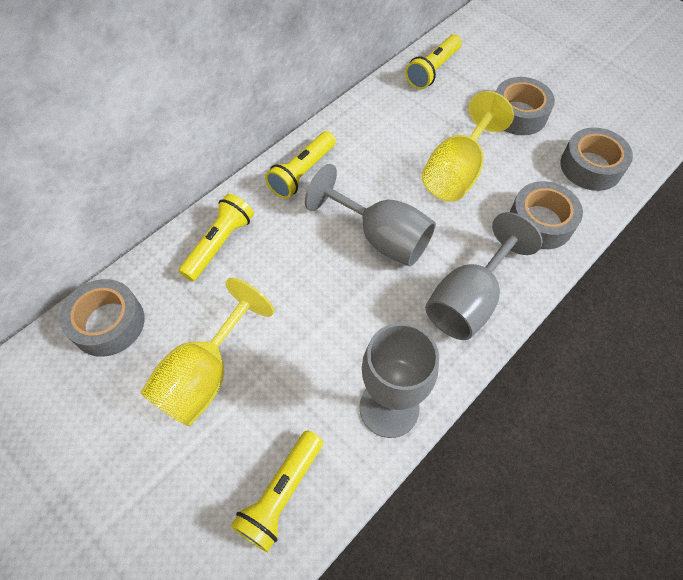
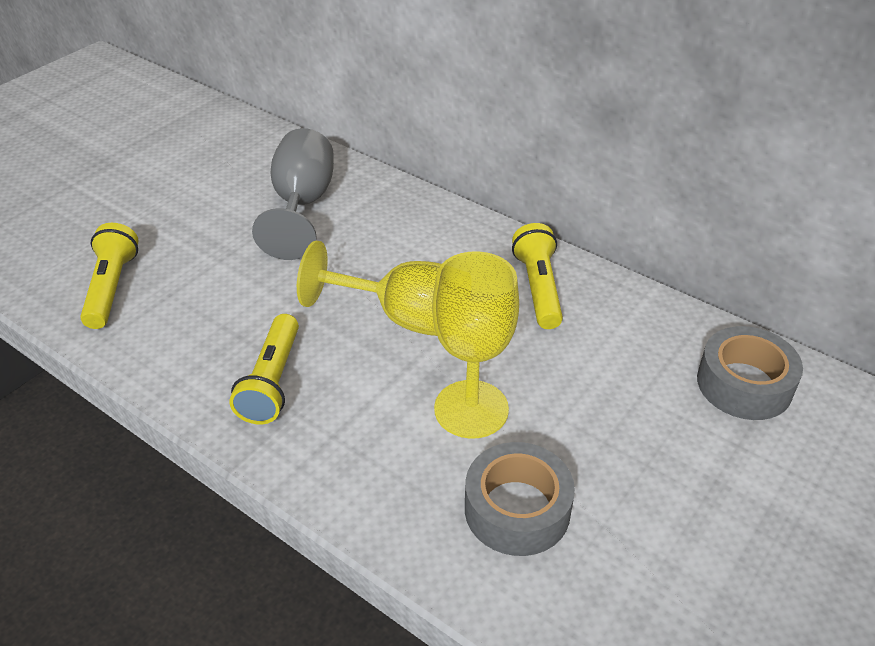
grey goblet: [305,164,436,266] [359,323,439,438] [425,212,543,340] = 3 -> [252,128,334,260] = 1
grey tape: [60,279,145,357] [496,77,555,135] [510,181,583,249] [560,128,633,191] = 4 -> [465,442,575,556] [697,326,803,420] = 2
yellow flashlight: [179,194,254,281] [231,430,323,552] [265,131,336,199] [405,34,462,89] = 4 -> [80,223,138,329] [229,314,299,424] [512,223,563,329] = 3

